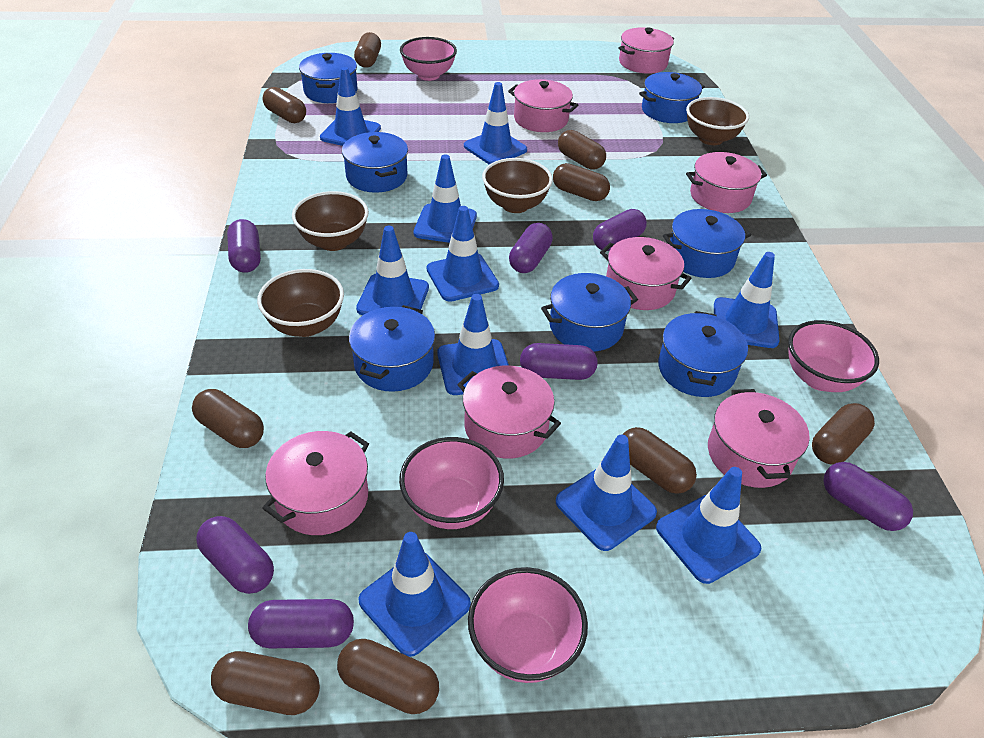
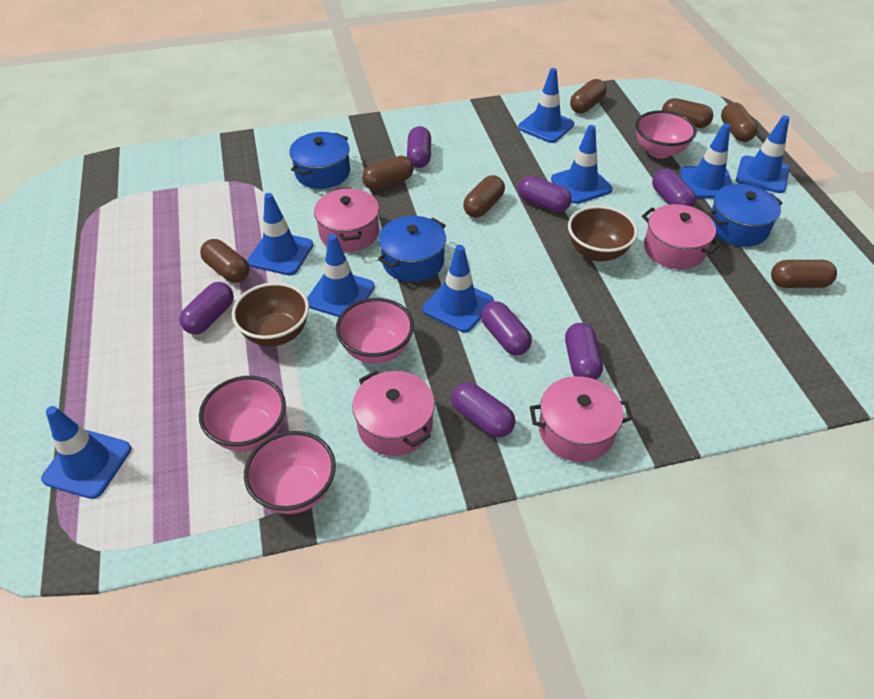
blue pot: [299,53,357,103] [342,132,408,193] [349,305,435,392] [541,273,638,351] [639,72,705,123] [658,311,748,397] [663,209,751,278] = 7 -> [290,132,350,189] [378,216,446,282] [708,184,783,247] = 3
blue traffic cone: [320,67,381,146] [356,226,429,315] [359,532,471,657] [414,154,477,243] [427,206,499,302] [437,294,509,395] [464,82,527,165] [556,435,657,551] [656,467,762,584] [714,252,779,348] = 10 -> [41,406,131,499] [247,193,313,275] [307,234,375,317] [423,245,494,332] [518,68,574,143] [551,125,613,204] [680,123,732,198] [736,115,789,193] = 8
brown bowl: [257,269,344,337] [292,191,369,251] [482,158,553,213] [686,97,749,145] = 4 -> [232,282,309,346] [568,206,638,261] = 2
brown capsule: [192,389,264,448] [211,651,320,715] [263,87,306,123] [337,639,439,714] [354,32,381,68] [553,163,610,201] [558,130,606,170] [622,427,697,494] [812,403,875,465] = 9 -> [200,239,249,283] [362,156,414,190] [463,175,505,218] [570,79,607,113] [662,98,713,128] [721,102,758,142] [771,260,837,288] = 7
pink pot: [262,431,369,535] [457,366,561,458] [508,79,578,132] [600,237,691,310] [618,27,674,74] [686,152,767,213] [708,389,810,488] = 7 -> [314,187,379,252] [352,370,435,456] [530,376,633,462] [642,204,721,269] = 4

